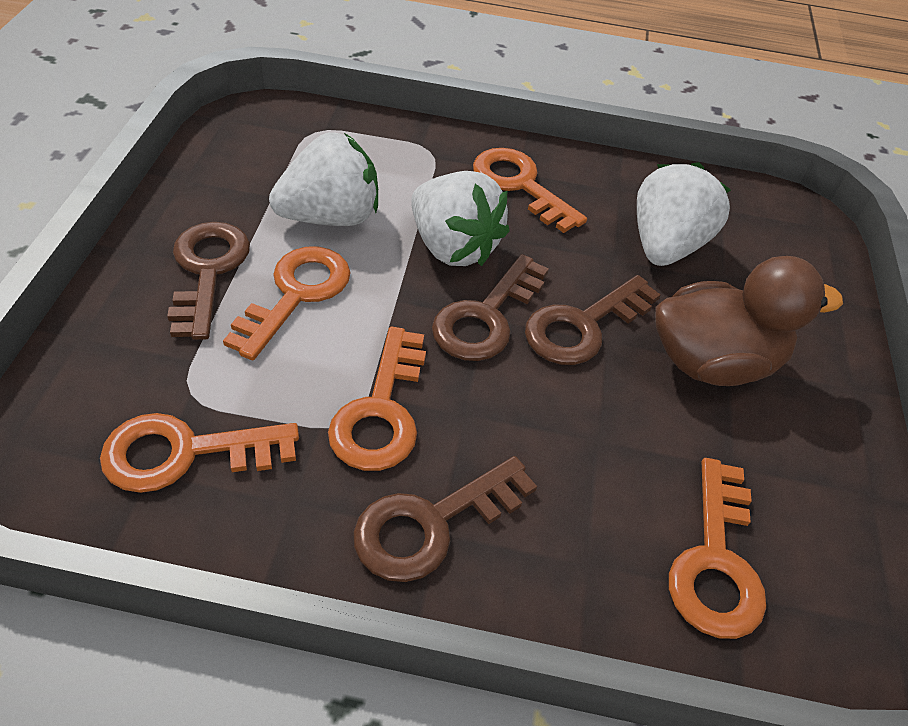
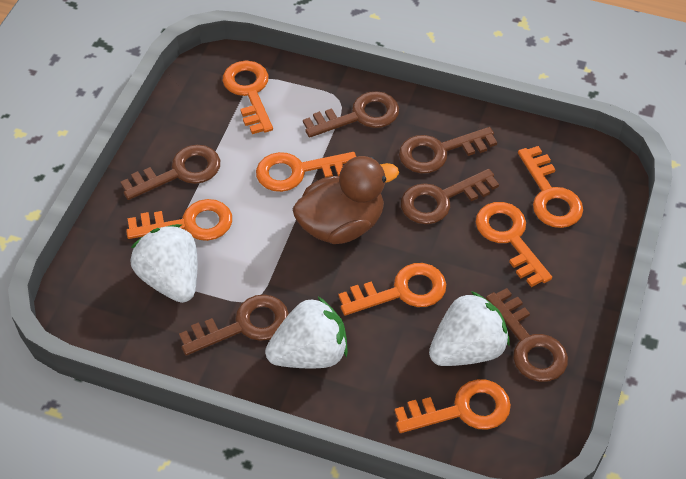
brown key: [167,222,250,340] [353,456,537,582] [432,254,549,361] [525,275,661,365] = 4 -> [121,145,220,200] [179,294,289,355] [303,91,399,138] [399,127,497,173] [401,169,499,224] [486,288,568,382] = 6
orange key: [100,413,299,493] [223,246,351,360] [328,327,426,471] [473,148,587,233] [669,458,766,639] = 5 -> [126,199,232,241] [223,60,273,134] [256,152,356,192] [338,263,446,315] [395,379,511,433] [476,202,552,287] [518,146,583,228] = 7

